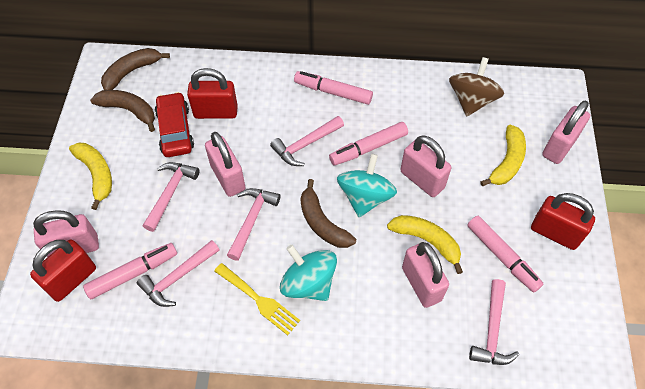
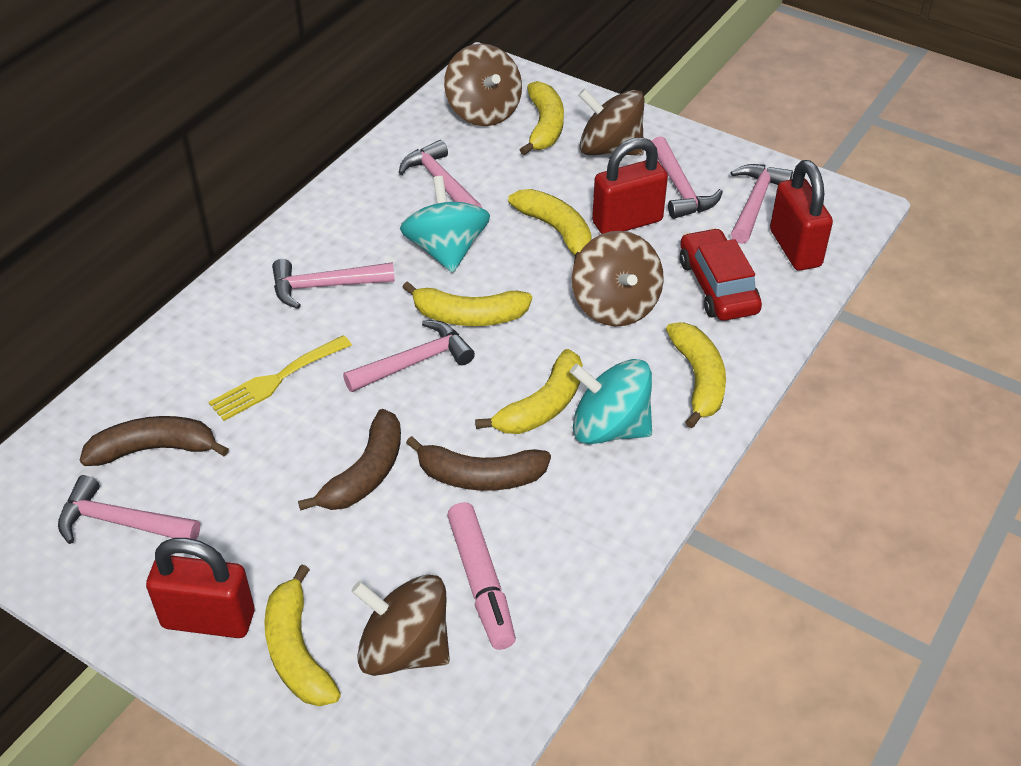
brown spinning top: [449,57,504,116] = 1 -> [351,574,450,676] [444,44,522,126] [572,231,664,327] [579,89,644,156] = 4
pink hammer: [137,240,220,307] [143,162,200,232] [227,188,281,261] [270,116,344,166] [469,279,519,365] = 5 -> [58,475,200,544] [272,259,395,309] [343,320,475,392] [399,140,482,208] [652,136,723,219] [730,164,793,244] = 6
pink marker: [83,243,177,300] [294,71,373,105] [329,122,408,165] [467,216,543,292] = 4 -> [447,502,516,650] = 1
pink padlock: [33,210,99,257] [205,132,246,197] [400,135,451,197] [402,242,449,308] [542,101,590,164] = 5 -> none = 0
yellow banana: [69,143,112,210] [387,215,463,274] [480,125,526,186] = 3 -> [264,565,341,706] [402,281,532,326] [475,349,583,434] [508,189,592,263] [520,81,564,155] [666,322,726,428] = 6

